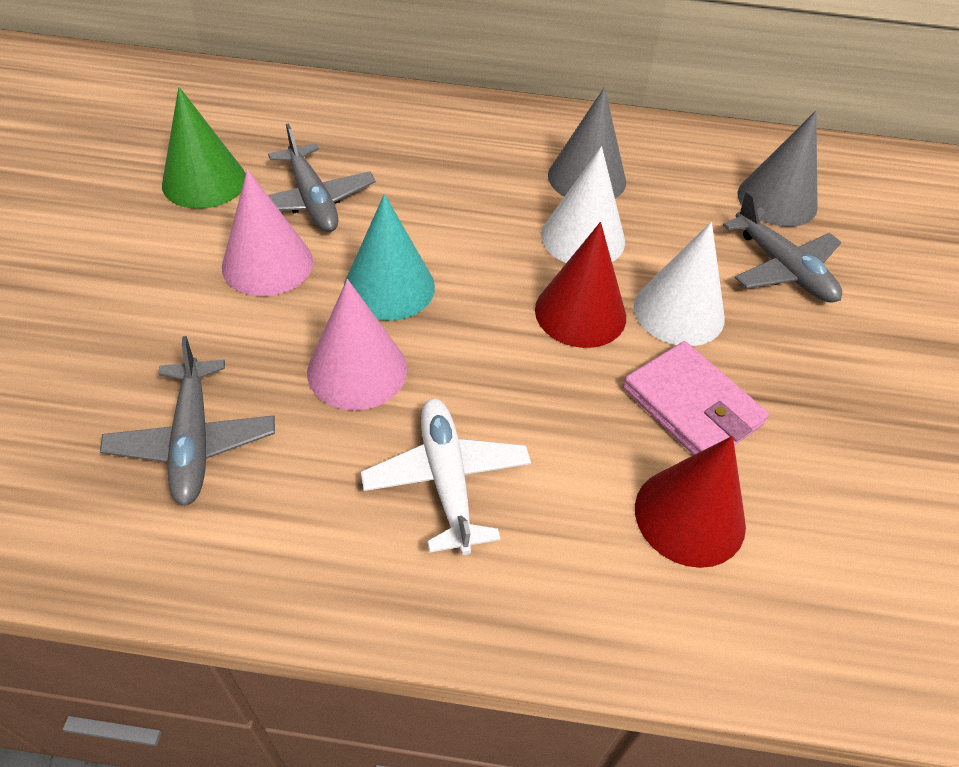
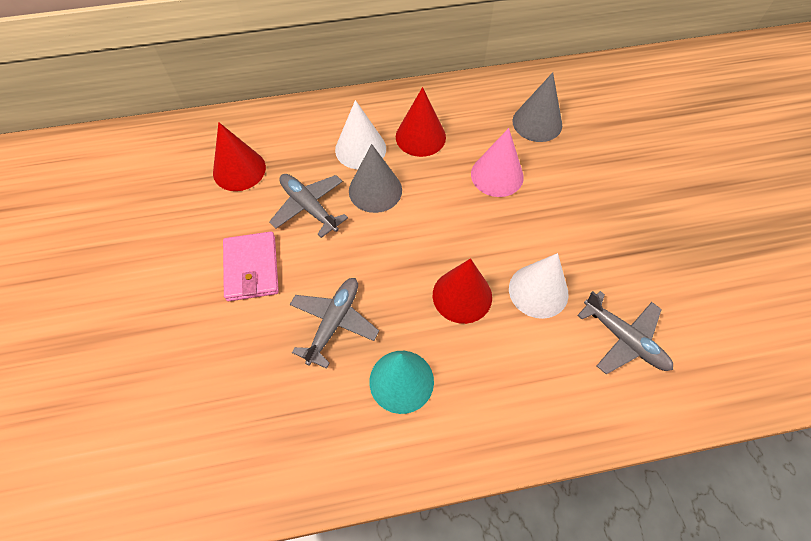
green cone: [162,87,246,209] = 1 -> none = 0
pink cone: [222,169,313,296] [307,279,407,411] = 2 -> [471,128,524,197] = 1
red cone: [535,222,626,348] [635,436,746,568] = 2 -> [213,122,266,191] [396,87,446,157] [433,258,492,324] = 3
white plane: [361,399,531,555] = 1 -> none = 0

